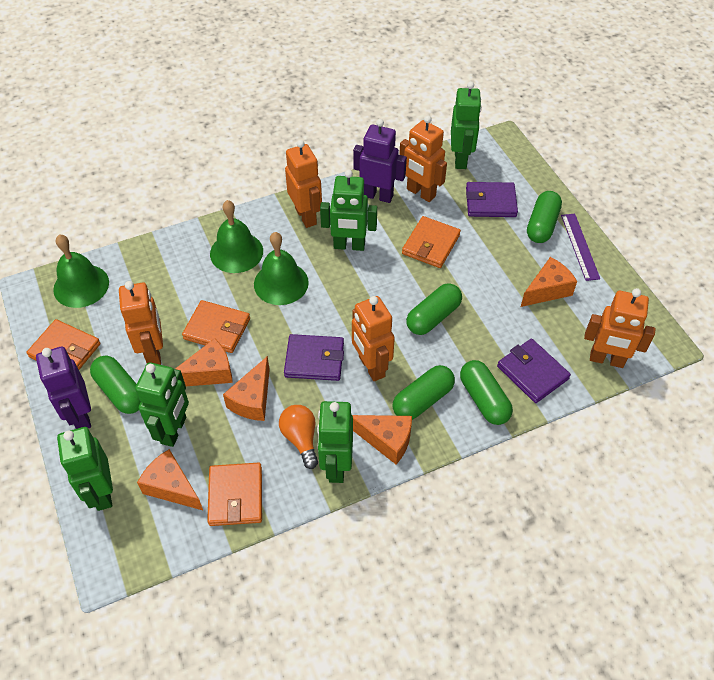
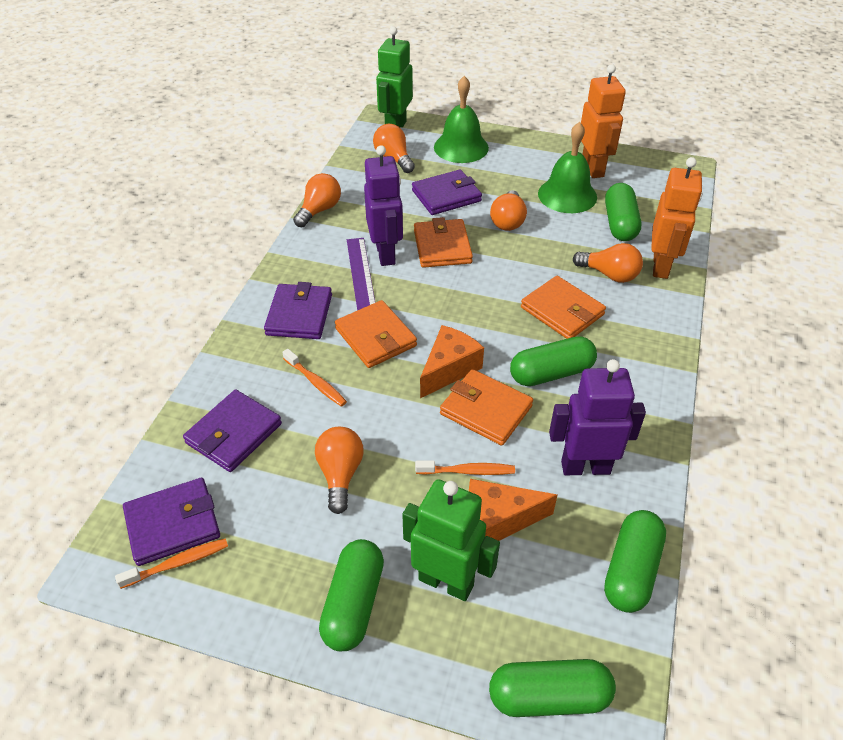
green bell: [53,235,109,308] [210,200,263,273] [254,232,309,305] = 3 -> [434,76,489,163] [538,122,597,213] = 2
green robot: [57,427,113,511] [135,362,189,447] [317,401,353,483] [320,170,377,251] [451,81,482,169] = 5 -> [376,26,413,127] [402,479,500,601] = 2
orange cheese: [137,449,203,510] [175,338,233,386] [223,356,270,421] [352,415,412,465] [521,257,577,307] = 5 -> [420,325,484,398] [469,479,558,541] = 2
orange light bulb: [279,405,318,469] = 1 -> [293,173,341,227] [315,427,364,514] [373,124,415,173] [490,190,527,231] [573,243,643,283] = 5
orange robot: [119,281,163,365] [285,140,322,228] [352,296,395,381] [399,115,447,202] [584,288,656,368] = 5 -> [581,64,626,178] [651,157,702,279] = 2
orange toothbrush: none = 0 -> [115,538,228,589] [282,349,347,407] [415,461,515,475] = 3
purple wallet: [284,334,344,381] [466,182,518,217] [497,339,571,403] = 3 -> [123,478,220,566] [183,390,282,472] [264,282,332,339] [412,169,482,215] = 4

